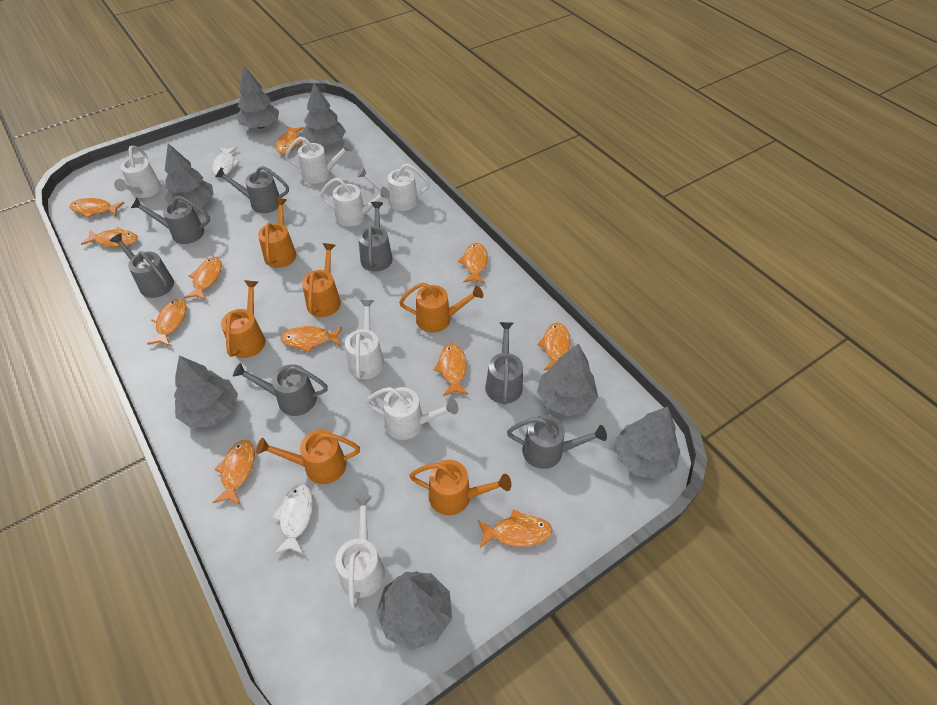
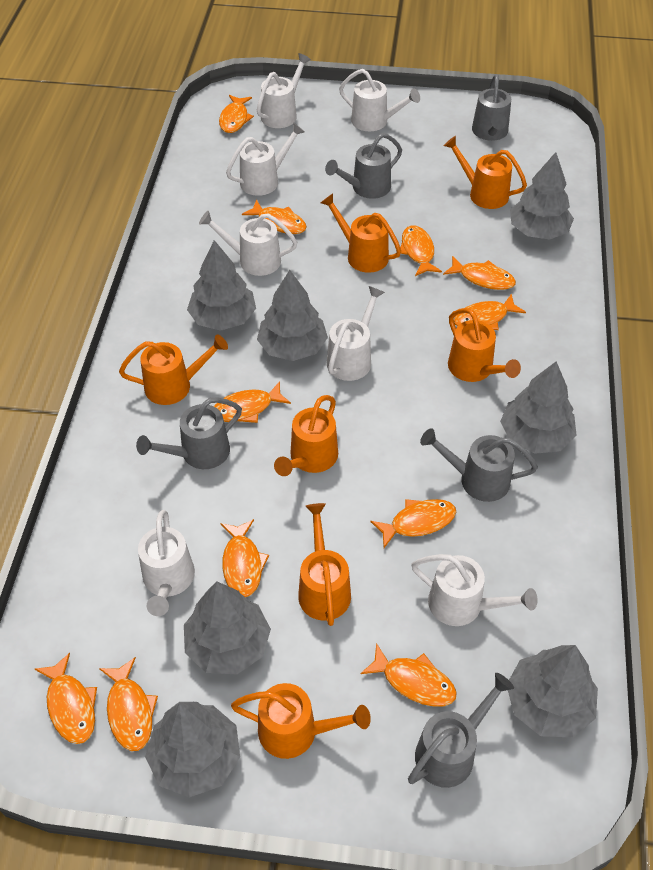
grey watering can: [110,233,174,298] [131,196,210,244] [215,166,289,213] [233,363,328,416] [358,202,393,272] [485,322,523,405] [507,415,607,469] = 7 -> [136,398,242,469] [325,133,402,199] [408,673,514,788] [420,428,538,502] [472,74,511,141] = 5
orange watering can: [221,280,266,358] [256,430,360,484] [258,198,296,268] [302,243,341,317] [399,283,483,333] [409,460,511,515] = 6 -> [119,334,228,405] [231,683,371,759] [274,395,338,476] [298,503,351,626] [321,193,401,273] [444,136,527,209] [448,308,521,382] = 7
white fish: [212,147,240,175] [272,483,313,554] = 2 -> none = 0

